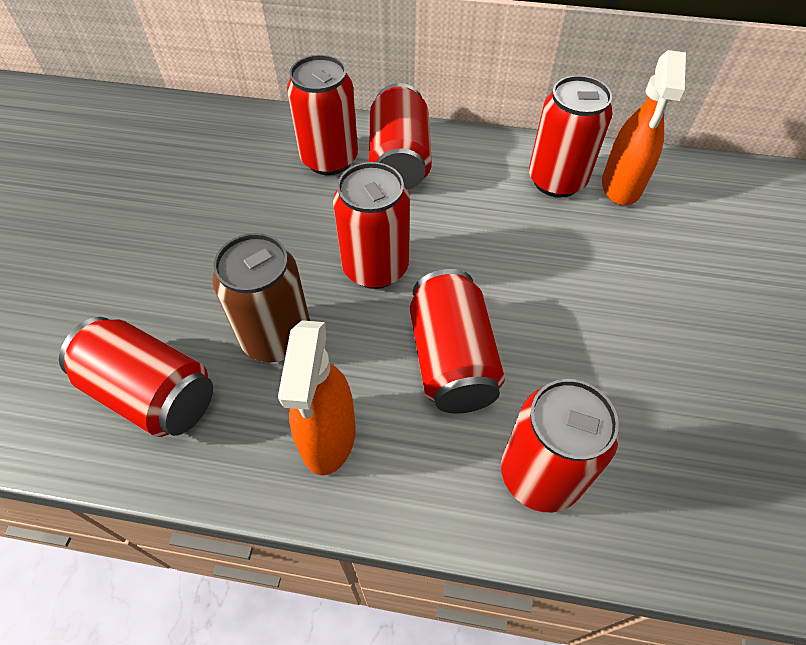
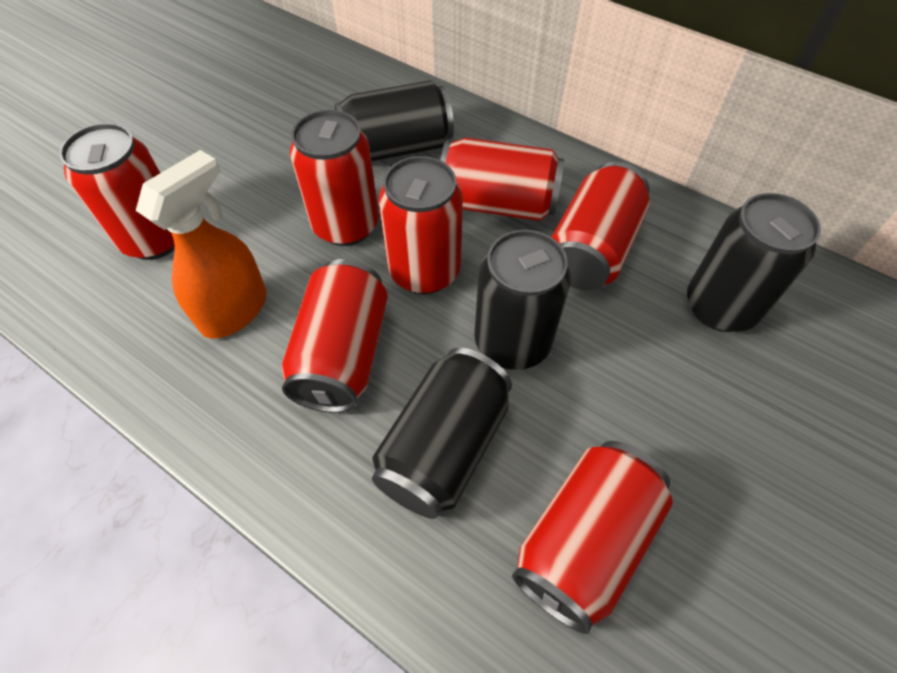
black can: none = 0 -> [334,80,454,161] [372,348,512,519] [474,230,571,370] [687,193,821,332] = 4
brown can: [212,233,310,363] = 1 -> none = 0
orange spray bottle: [278,320,356,475] [602,50,686,205] = 2 -> [136,150,267,339] = 1

